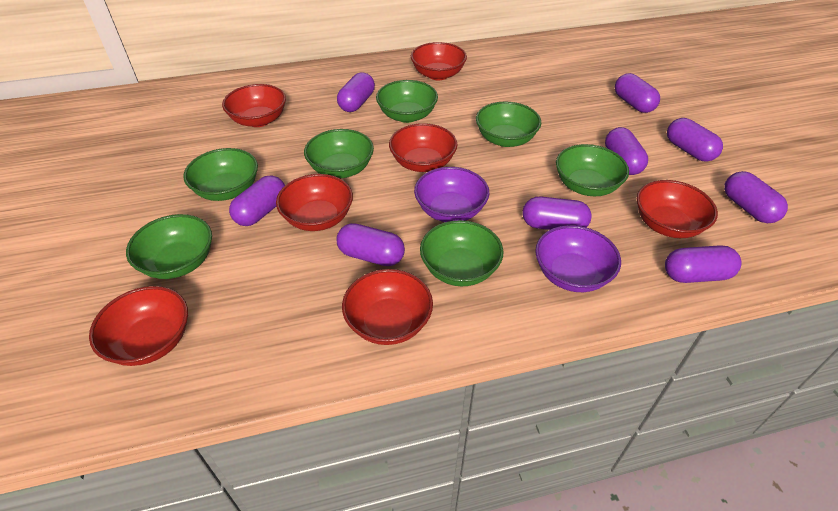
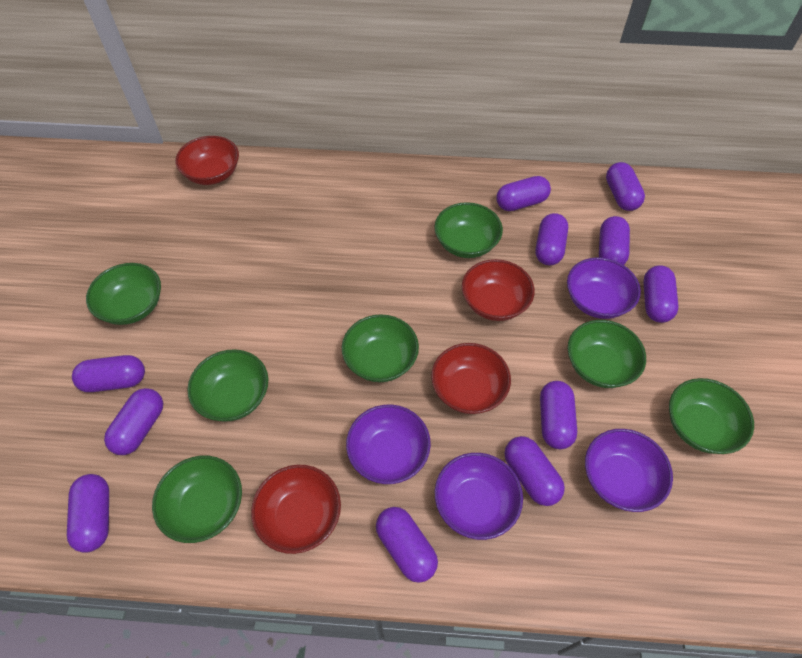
purple bowl: [414,167,489,222] [535,225,621,292] = 2 -> [346,405,431,484] [435,453,523,540] [567,257,641,319] [585,429,673,512] = 4
purple capsule: [229,175,285,226] [337,73,375,112] [337,223,405,266] [523,197,592,230] [605,127,648,175] [615,73,660,113] [665,246,741,283] [667,118,723,162] [724,171,788,223] = 9 -> [67,474,109,553] [72,355,145,392] [104,388,163,455] [376,507,438,583] [496,176,551,211] [505,436,565,506] [536,213,568,266] [540,381,577,449] [599,216,630,265] [606,162,645,211] [643,265,679,323] = 11
red bowl: [89,286,188,366] [222,84,286,127] [276,174,353,231] [342,269,433,345] [389,123,458,172] [411,42,467,80] [637,180,718,238] = 7 -> [175,136,239,185] [251,465,341,554] [431,343,511,414] [462,259,535,321] = 4

